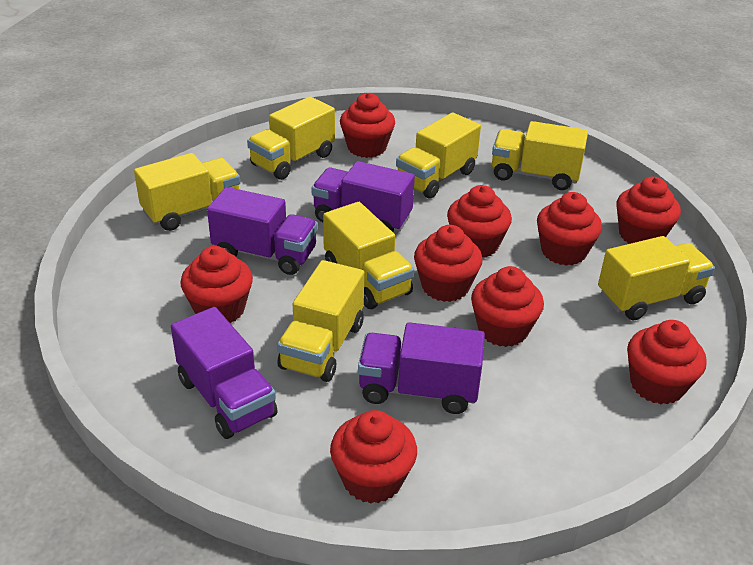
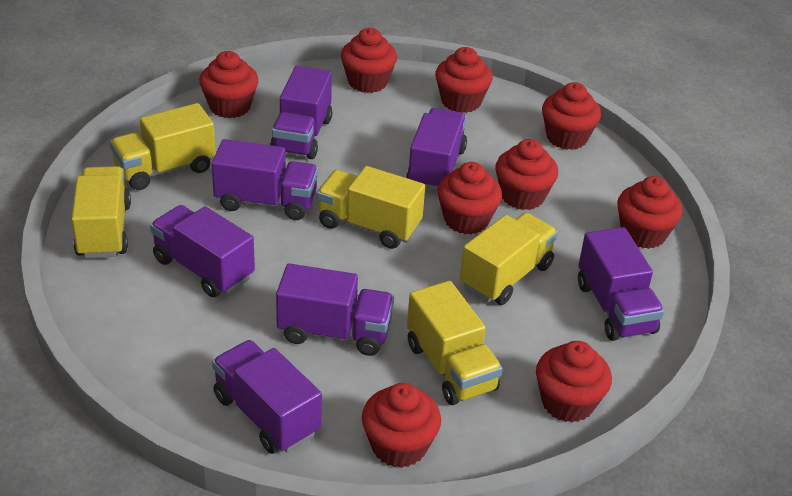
purple truck: [171,307,278,439] [207,187,318,275] [312,161,415,232] [358,322,485,414] = 4 -> [150,205,255,297] [212,139,318,220] [212,340,322,454] [270,66,332,159] [276,263,394,356] [406,108,467,191] [578,227,664,341] = 7
yellow truck: [134,153,240,231] [247,96,335,180] [277,260,364,382] [323,202,414,309] [396,112,481,199] [492,121,588,190] [598,236,715,320] = 7 -> [71,166,131,258] [110,103,216,190] [317,166,425,249] [407,281,503,405] [460,213,558,305] = 5

